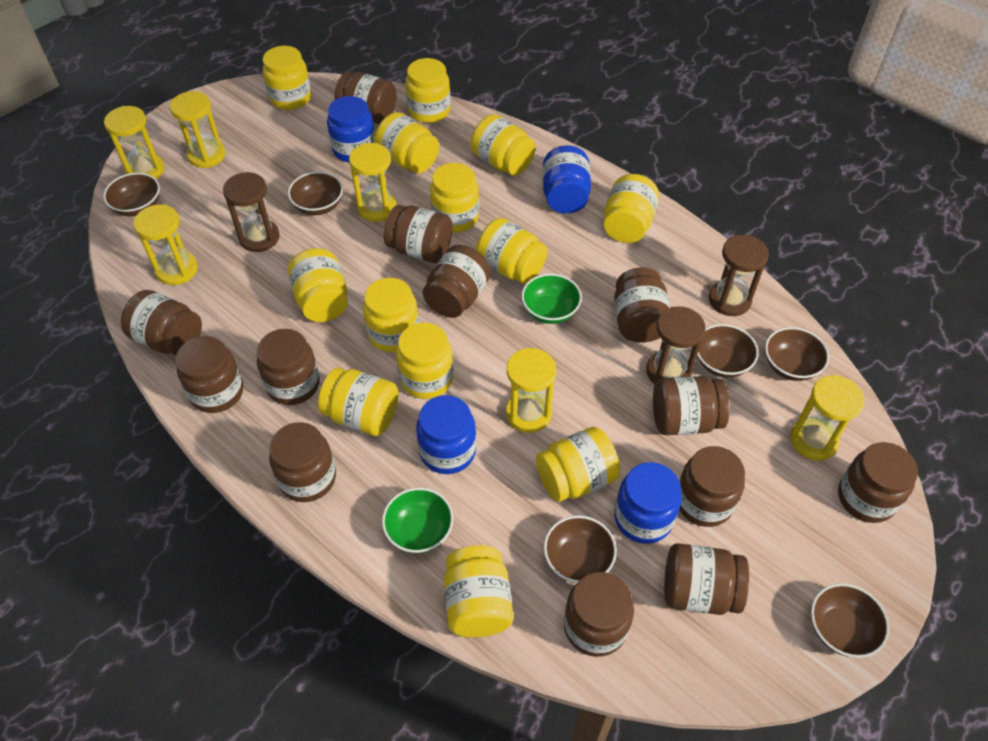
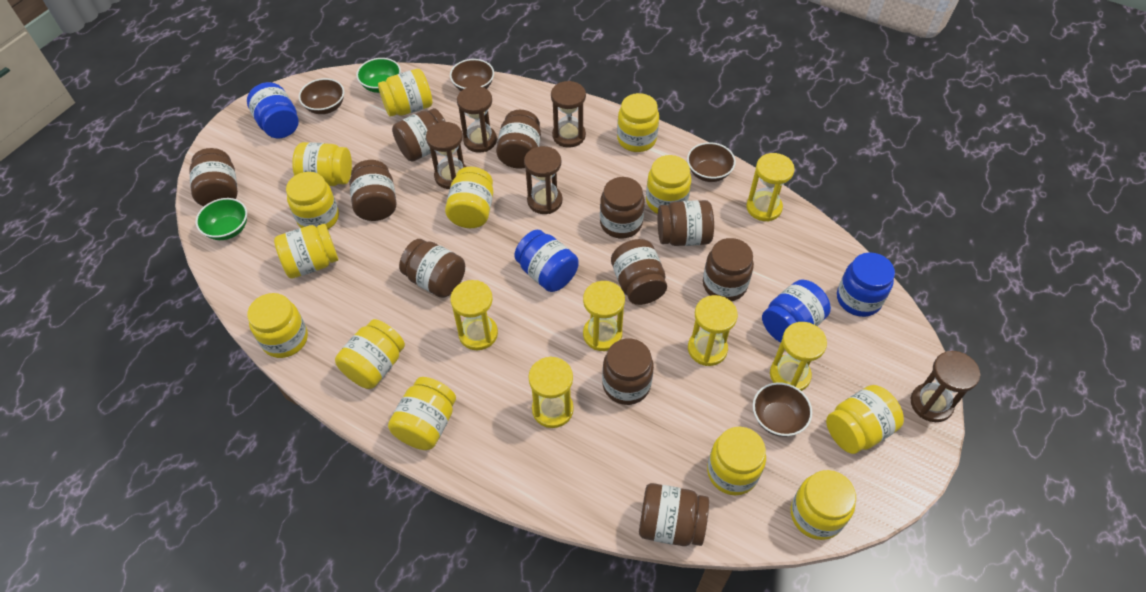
brown bowl: [103,173,160,216] [288,172,343,215] [544,515,617,583] [697,324,759,378] [765,327,829,381] [811,583,889,658] = 6 -> [299,78,344,114] [450,59,494,91] [687,142,736,182] [753,382,812,437] = 4
brown hourglass: [223,172,280,252] [646,306,705,385] [709,235,769,316] = 3 -> [426,122,466,189] [457,86,497,153] [524,146,563,214] [551,81,586,148] [911,351,981,422] = 5
brown jar: [121,290,202,356] [176,336,243,413] [257,329,320,405] [269,422,336,502] [334,72,396,124] [384,205,453,263] [423,245,491,318] [564,572,634,657] [614,267,670,343] [653,376,730,435] [664,543,749,615] [679,446,745,527] [838,442,918,523] = 13 -> [189,148,238,206] [350,160,396,221] [392,108,446,161] [399,239,465,298] [496,110,541,169] [600,177,645,239] [602,338,654,405] [611,239,667,305] [639,483,709,546] [658,200,714,246] [703,238,754,301] = 11

